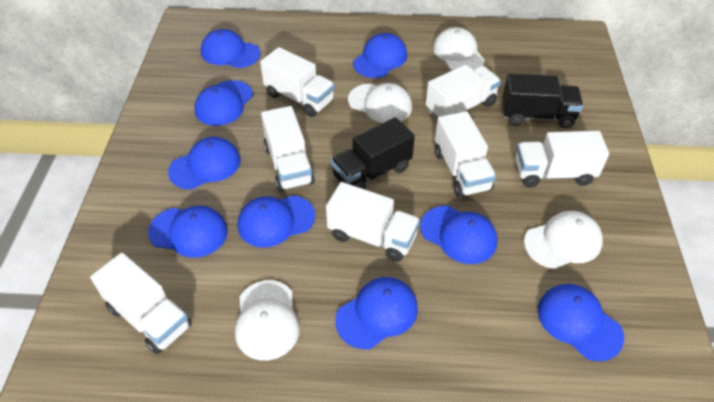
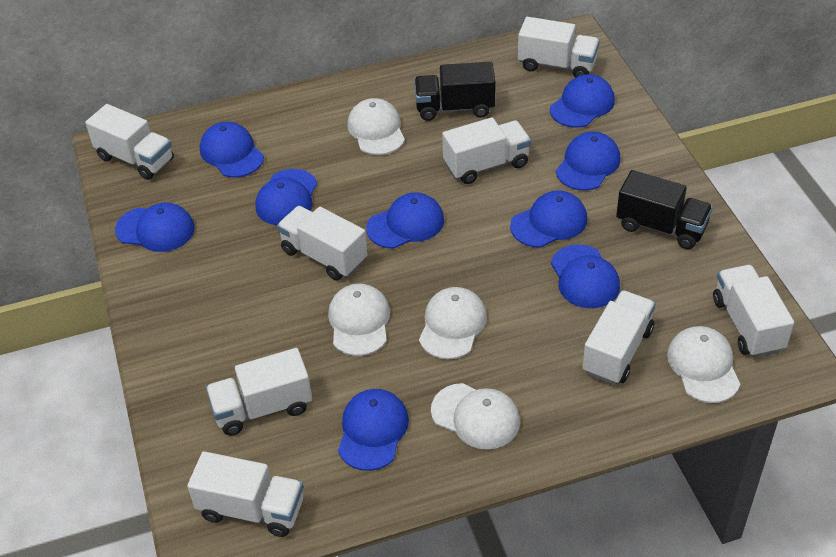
white cap: [235,280,300,361] [348,83,412,123] [433,27,485,70] [524,211,603,269] = 4 -> [328,283,390,356] [347,98,405,155] [419,287,487,359] [431,383,520,450] [667,326,740,403] = 5
white truck: [90,253,192,354] [260,47,335,117] [261,106,315,191] [326,182,420,262] [426,64,501,120] [435,111,496,197] [515,131,609,187] = 7 -> [85,104,174,180] [187,451,304,537] [206,348,312,435] [277,206,368,281] [442,117,531,184] [518,17,600,78] [582,290,656,384] [713,265,794,358] = 8

